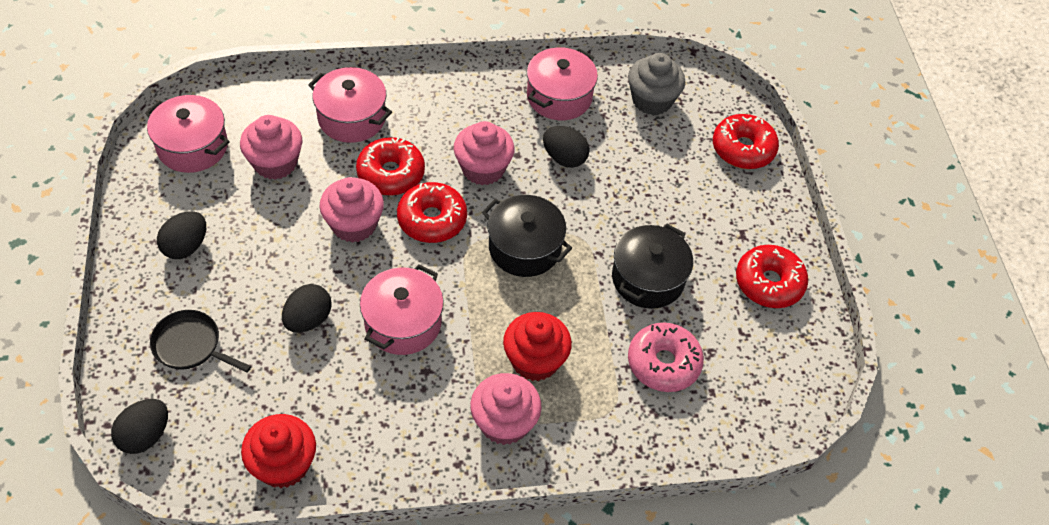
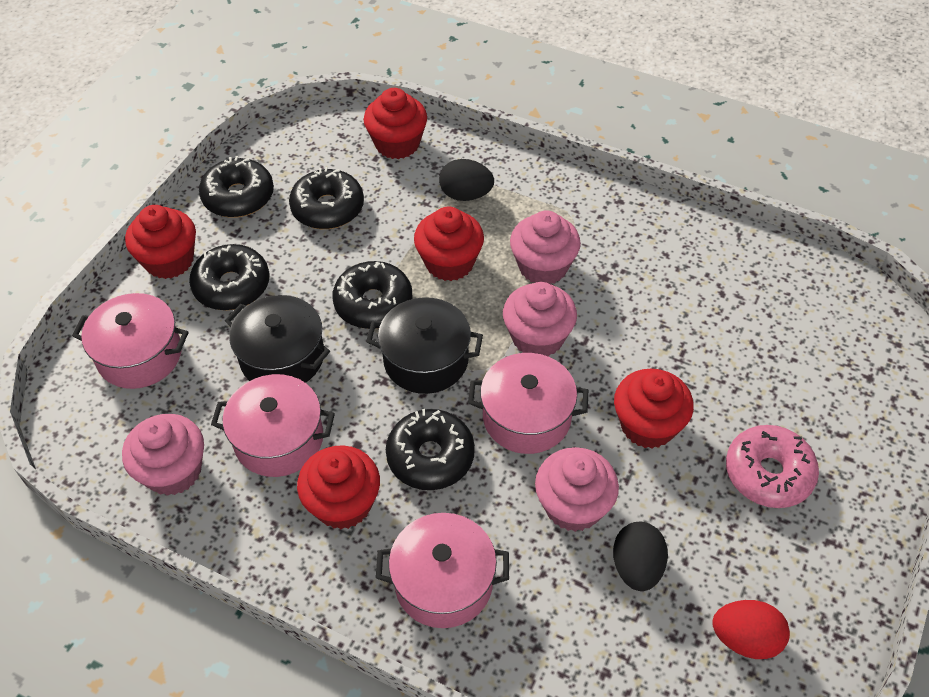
black donut: none = 0 -> [189,244,269,311] [199,156,274,218] [289,167,364,229] [332,261,412,329] [386,409,475,490] = 5
black egg: [111,399,168,454] [157,211,206,259] [282,284,332,333] [543,126,590,168] = 4 -> [439,159,494,201] [613,522,668,591] = 2
black pan: [150,310,251,373] = 1 -> none = 0
grey cupcake: [628,53,685,115] = 1 -> none = 0
red cupcake: [241,414,316,488] [503,312,572,381] = 2 -> [125,205,196,279] [297,445,380,529] [364,88,427,159] [414,207,484,281] [614,369,694,449] = 5
red donut: [356,137,425,196] [397,182,467,243] [713,114,779,169] [736,245,808,308] = 4 -> none = 0
red egg: none = 0 -> [712,600,790,659] = 1

